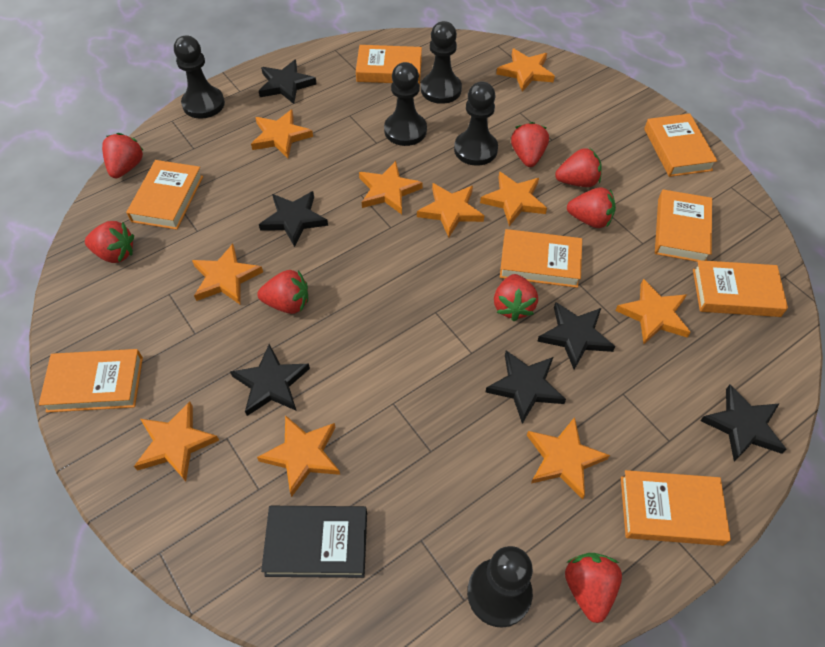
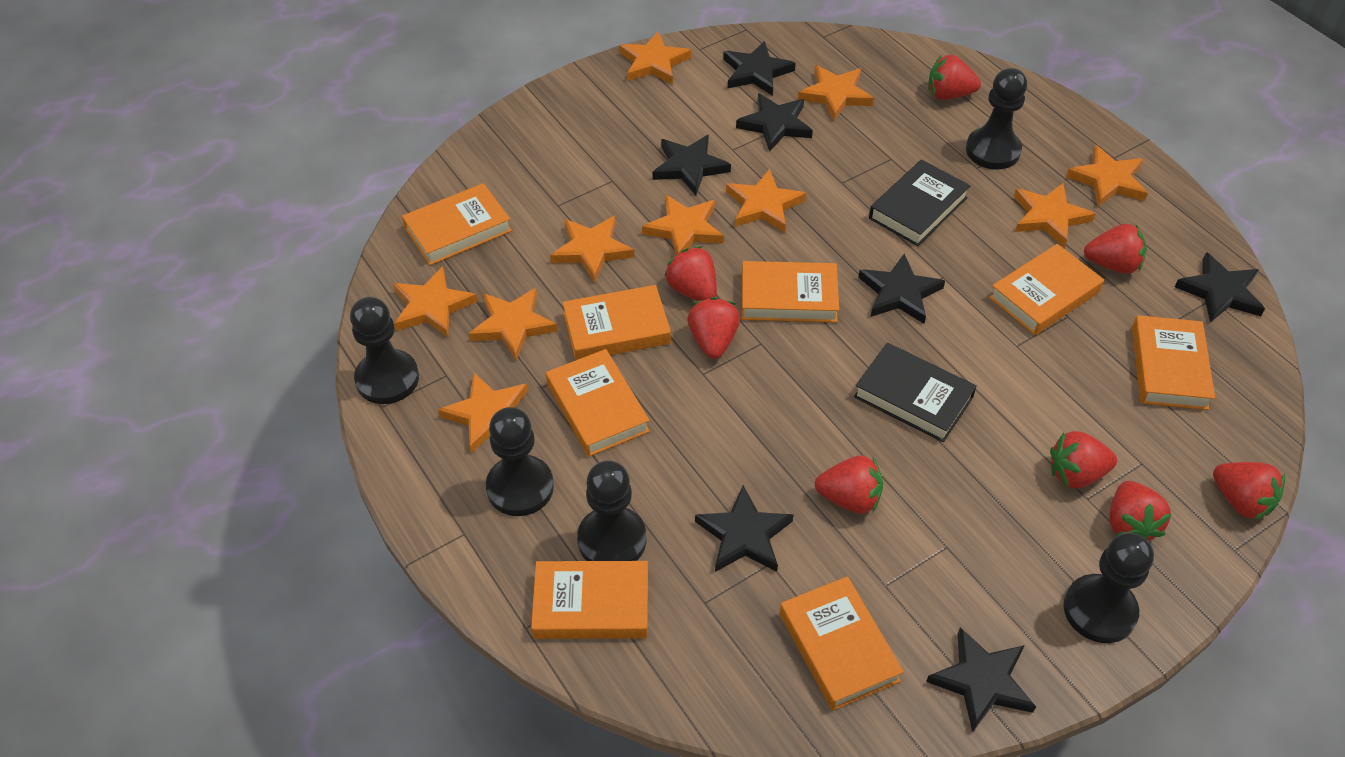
black book: [261,506,367,578] = 1 -> [854,343,977,442] [869,159,970,246] = 2
black star: [230,344,310,416] [259,60,317,104] [259,191,328,247] [486,350,566,424] [537,302,616,370] [700,385,787,462] = 6 -> [652,135,731,195] [695,485,794,572] [723,41,796,96] [736,93,813,152] [858,253,945,324] [926,627,1036,733] [1175,252,1265,323] = 7

